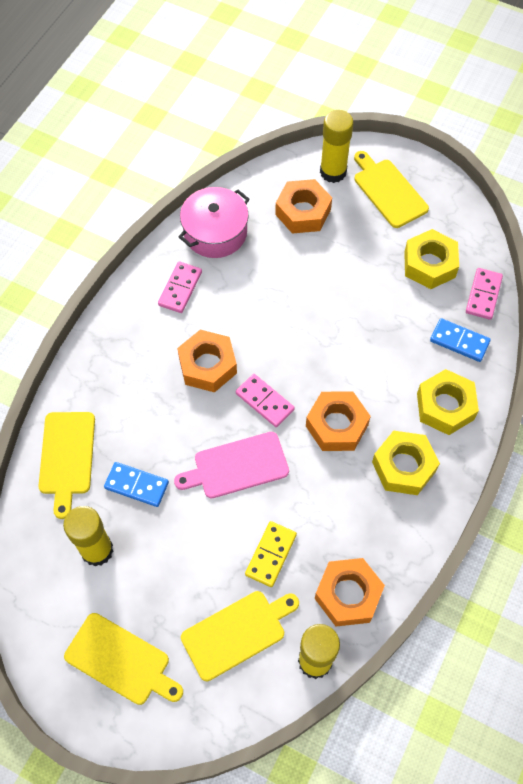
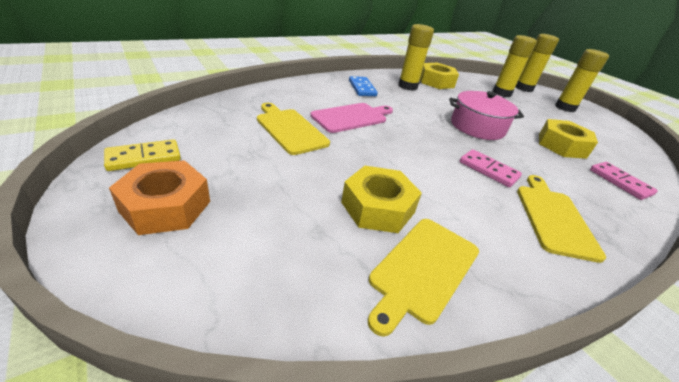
blue domino: [104,462,169,507] [430,318,491,362] = 2 -> [349,76,378,96] = 1
orange nut: [177,330,237,392] [275,179,332,234] [306,391,371,451] [315,558,385,626] = 4 -> [109,160,210,235] = 1
pink domino: [158,262,202,313] [236,374,295,427] [466,268,503,320] = 3 -> [460,149,522,187] [590,162,658,200] = 2
yellow cutting board: [39,412,95,519] [64,613,183,705] [181,591,299,681] [354,151,429,228] = 4 -> [257,103,330,155] [368,219,479,336] [517,175,606,263] = 3
yellow glue stick: [63,506,113,567] [298,624,340,679] [320,110,354,183] = 3 -> [398,24,434,91] [492,35,537,97] [515,34,559,92] [555,49,609,112] = 4

